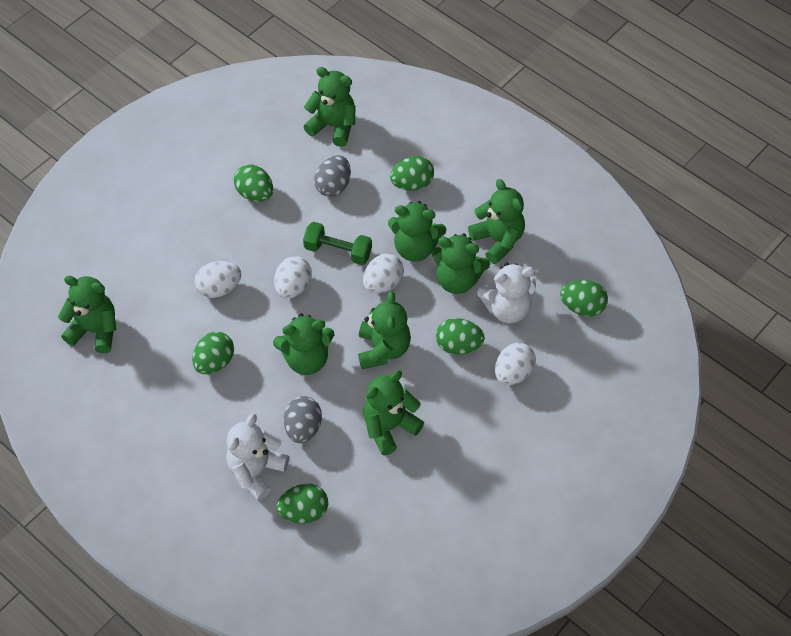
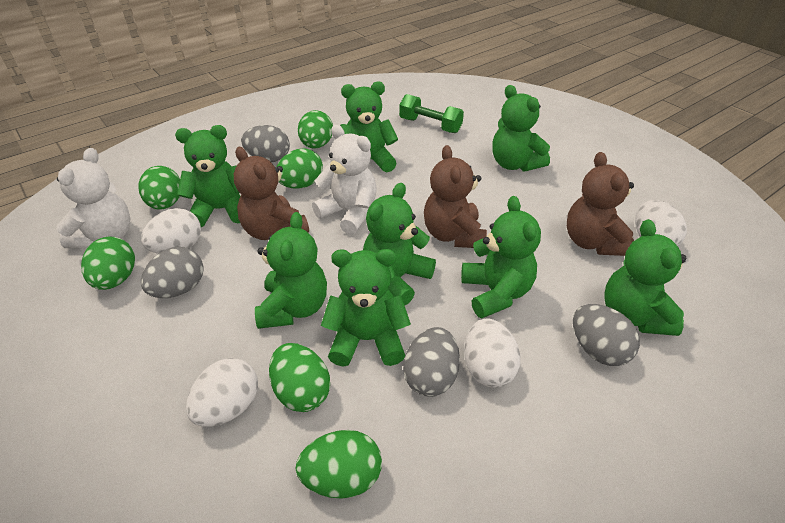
brown teddy bear: none = 0 -> [234,147,309,240] [424,145,487,248] [567,152,634,256] = 3
grey egg: [284,396,322,443] [314,155,351,197] = 2 -> [141,247,204,298] [241,125,290,162] [403,327,460,397] [573,304,640,366] = 4

